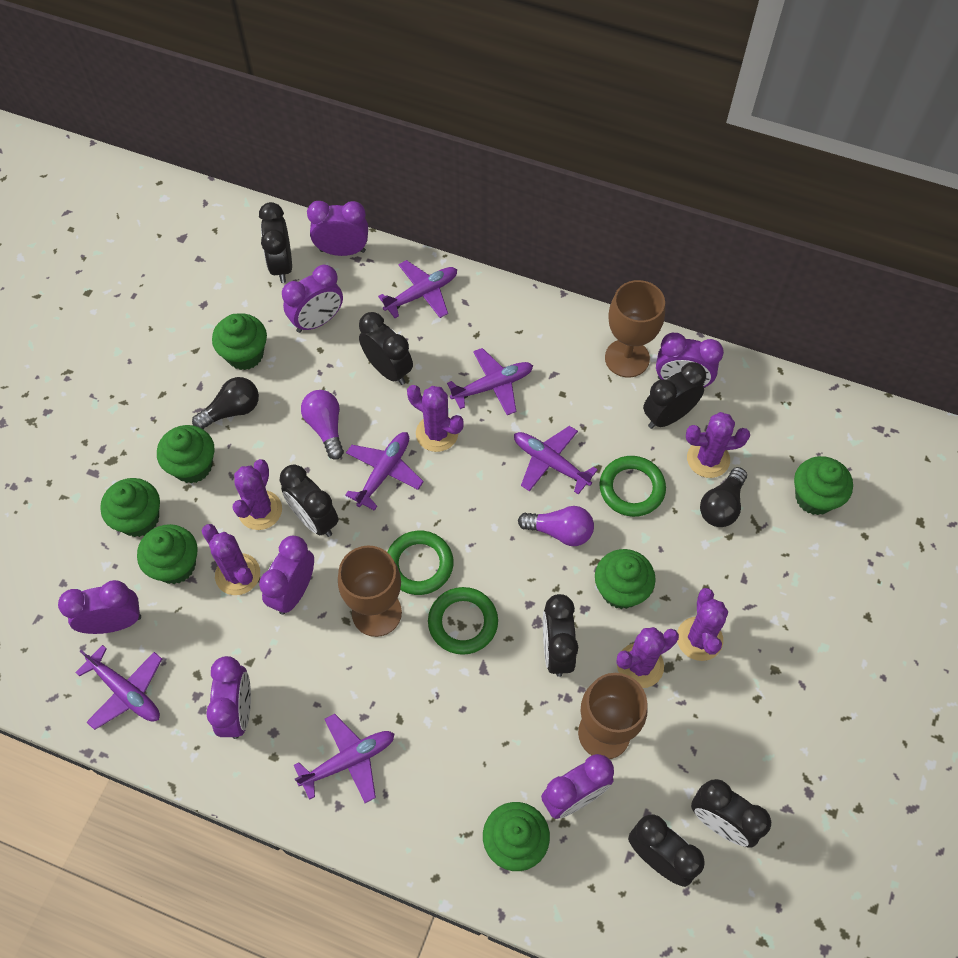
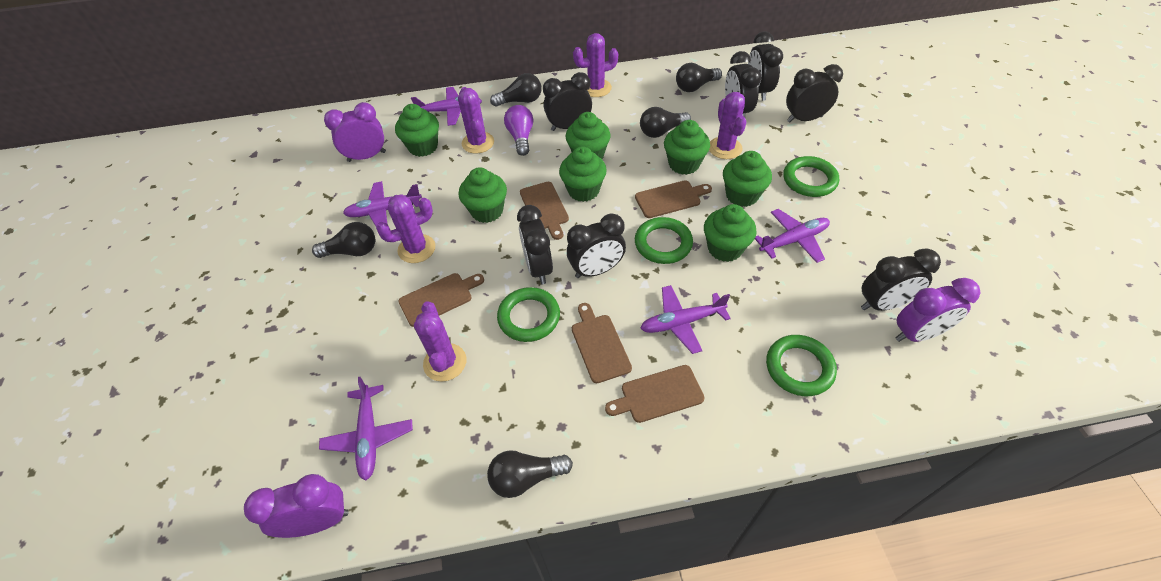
black light bulb: [192,377,259,429] [700,467,747,527] = 2 -> [312,222,375,258] [487,450,573,498] [490,73,542,107] [640,107,691,138] [676,63,722,92] = 5
brown cutting board: none = 0 -> [398,273,484,327] [520,182,569,240] [572,303,632,383] [605,365,705,423] [635,180,712,218] = 5
brown goblet: [338,546,402,637] [578,673,648,759] [605,280,665,378] = 3 -> none = 0
green ring: [387,531,453,595] [428,587,498,655] [599,456,666,517] = 3 -> [497,287,560,342] [635,217,693,264] [766,335,837,396] [783,156,839,197] = 4
purple cactus: [202,524,260,595] [233,459,282,530] [407,385,464,452] [616,627,679,688] [677,588,728,661] [686,412,750,478] = 6 -> [376,194,435,263] [414,301,466,382] [458,87,494,154] [573,33,618,97] [709,92,746,159] = 5
purple clock: [58,580,141,634] [206,656,251,739] [259,536,314,615] [282,265,343,333] [307,201,368,256] [541,754,614,819] [656,333,724,388] = 7 -> [244,474,349,538] [324,102,386,162] [895,278,980,342] = 3
purple light bulb: [301,390,344,460] [518,506,594,546] = 2 -> [504,105,534,156] = 1
purple plane: [75,645,162,730] [294,714,394,803] [345,432,424,511] [378,260,457,318] [447,348,533,415] [514,426,598,495] = 6 -> [319,377,413,481] [343,181,422,228] [411,87,482,126] [640,285,731,354] [755,209,830,263] = 5

